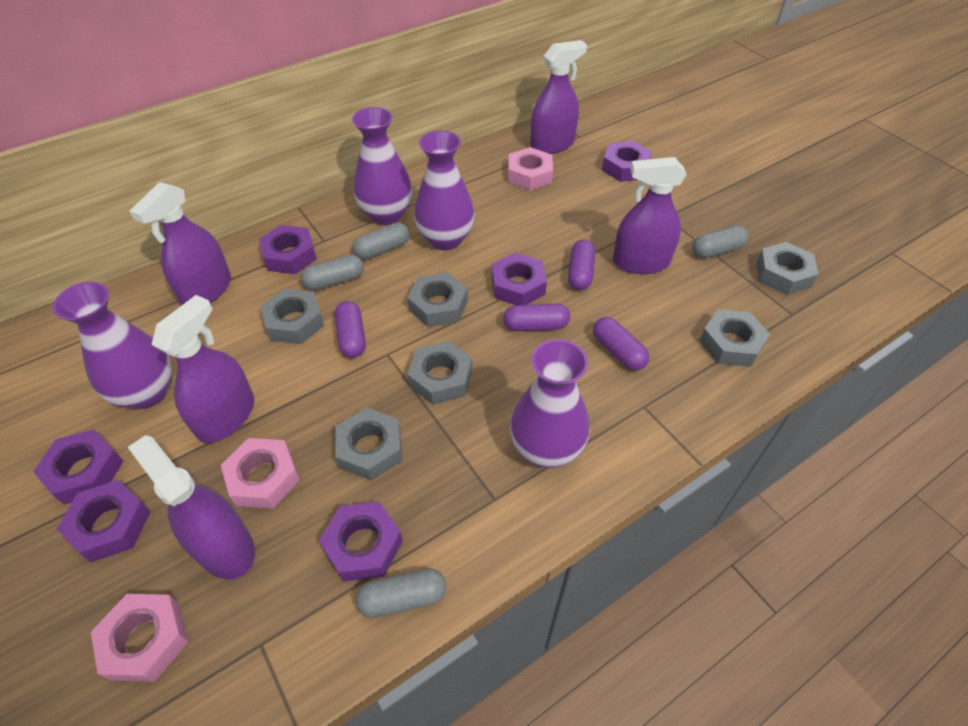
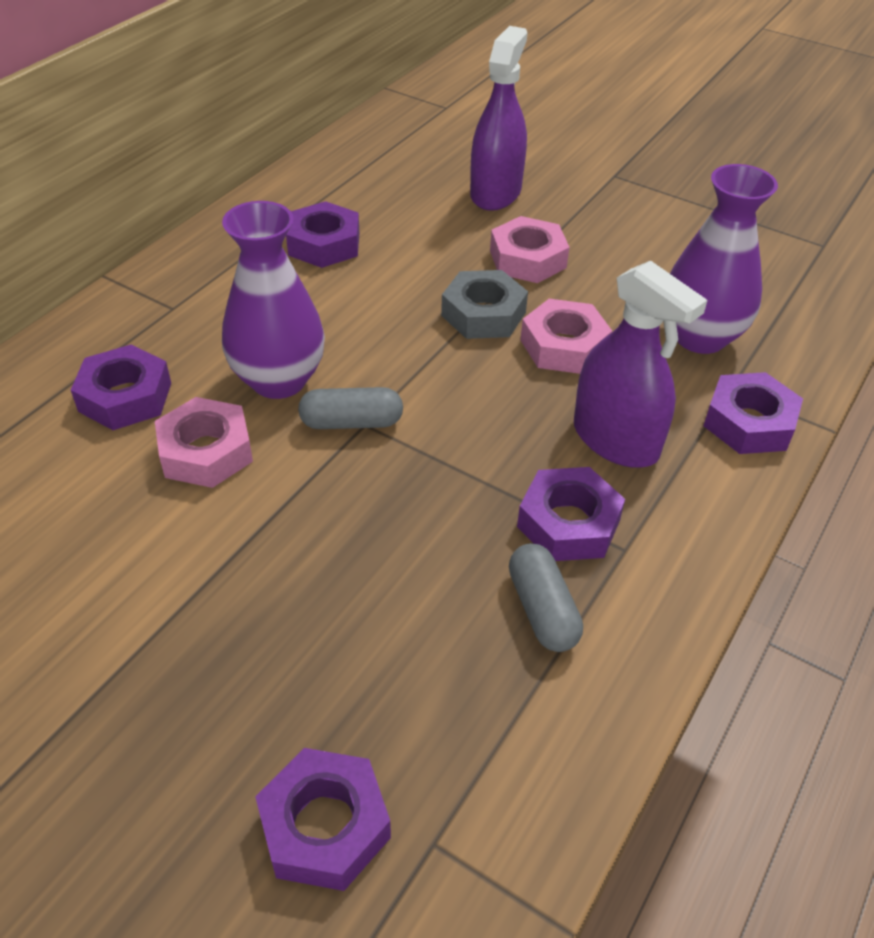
grey capsule: [301,255,364,290] [353,222,409,260] [356,568,446,618] [692,226,749,258] = 4 -> [298,387,403,429] [509,543,583,652] = 2
grey nut: [260,289,324,344] [335,407,402,481] [407,272,468,327] [407,341,472,405] [699,309,770,367] [756,242,819,295] = 6 -> [441,270,528,339] = 1
purple capsule: [335,301,366,358] [503,304,570,331] [568,240,595,290] [593,317,649,371] = 4 -> none = 0
purple nut: [33,429,123,504] [57,480,151,562] [259,225,317,274] [319,502,403,582] [492,252,547,305] [602,141,652,182] = 6 -> [71,344,171,430] [255,748,391,891] [286,201,359,268] [517,467,625,561] [704,372,803,454] = 5
purple spray bottle: [128,435,255,579] [129,182,231,305] [151,295,254,443] [530,40,587,154] [613,157,686,274] = 5 -> [470,26,527,211] [574,261,708,468] = 2
purple vase: [53,282,172,409] [352,107,412,225] [414,130,475,250] [510,339,590,468] = 4 -> [222,201,325,399] [670,164,778,354] = 2

